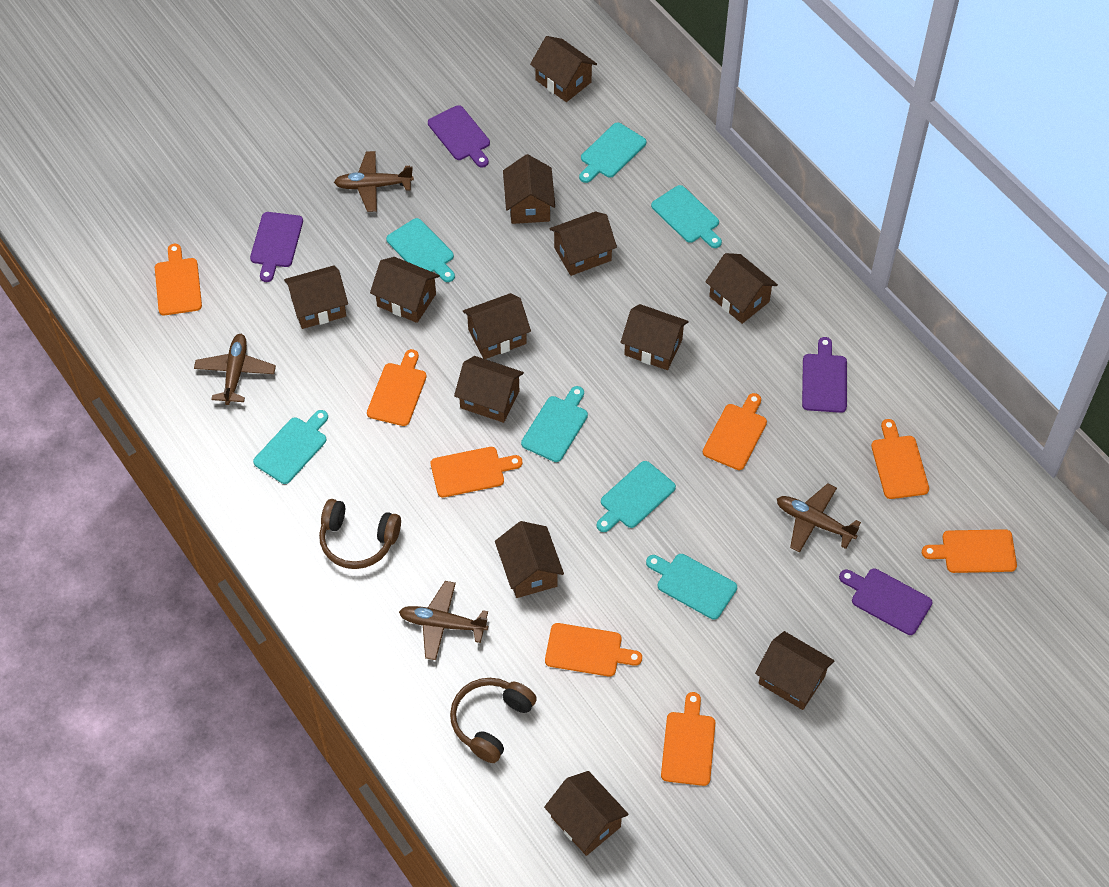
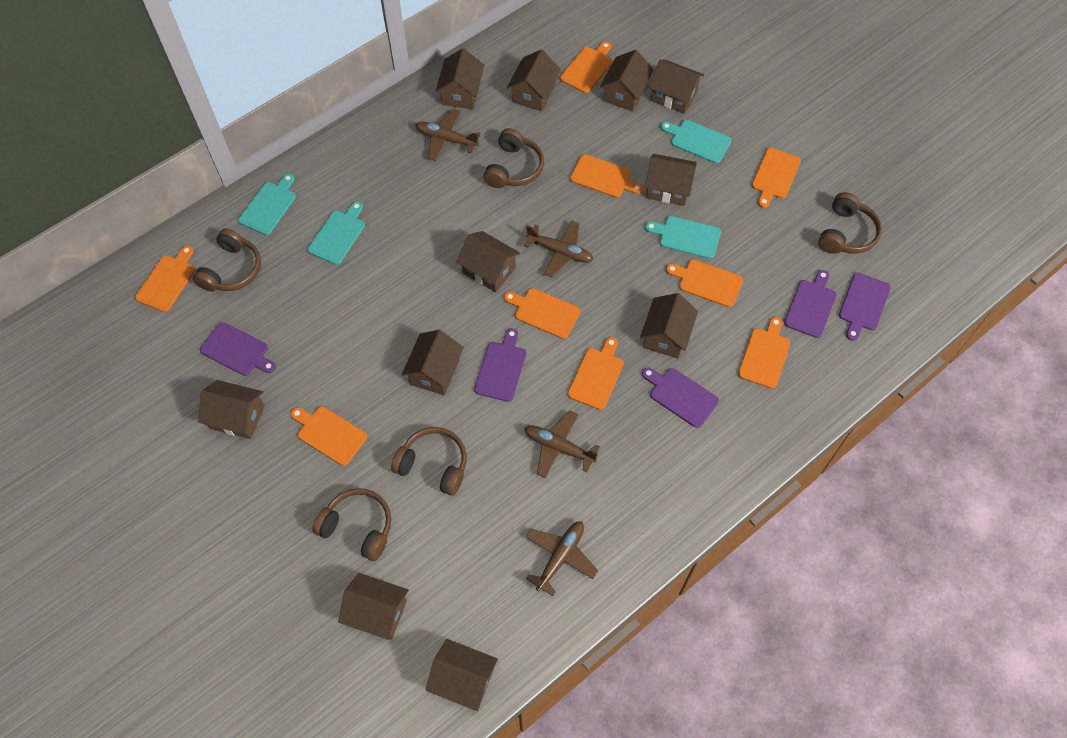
brown headphones: [319,499,401,569] [450,678,537,763] = 2 -> [193,228,261,292] [312,488,391,561] [391,427,467,496] [483,128,544,188] [818,192,882,254] = 5
brown house: [284,265,348,329] [370,257,440,323] [454,356,524,423] [463,293,531,359] [495,521,564,598] [503,154,555,224] [530,36,597,102] [544,771,629,856] [550,211,617,276] [620,304,689,370] [705,253,778,324] [755,631,834,710] = 12 -> [198,380,265,439] [338,573,409,640] [402,330,464,395] [425,639,498,711] [436,48,484,109] [456,231,520,292] [507,50,561,111] [600,50,654,111] [640,293,698,358] [645,154,697,206] [649,60,704,114] = 11
orange cutting board: [155,244,202,315] [367,349,426,426] [431,447,522,497] [545,623,642,677] [661,692,715,786] [703,393,767,470] [871,419,929,499] [922,529,1017,573] = 8 -> [135,245,195,312] [290,406,368,466] [504,288,581,339] [560,41,613,93] [568,337,624,410] [570,154,643,198] [666,259,743,307] [738,317,790,389] [752,148,801,208] = 9
purple cutting board: [250,212,303,282] [428,105,490,167] [802,337,847,413] [839,569,932,635] = 4 -> [200,322,276,376] [474,328,526,402] [642,367,719,428] [784,270,837,338] [839,273,891,341] = 5
turquoise cutting board: [253,410,328,484] [386,218,455,282] [521,386,588,462] [579,123,646,183] [597,461,676,532] [646,554,737,620] [651,185,722,248] = 7 -> [238,174,296,235] [308,201,365,265] [645,216,721,259] [661,120,732,164] = 4

